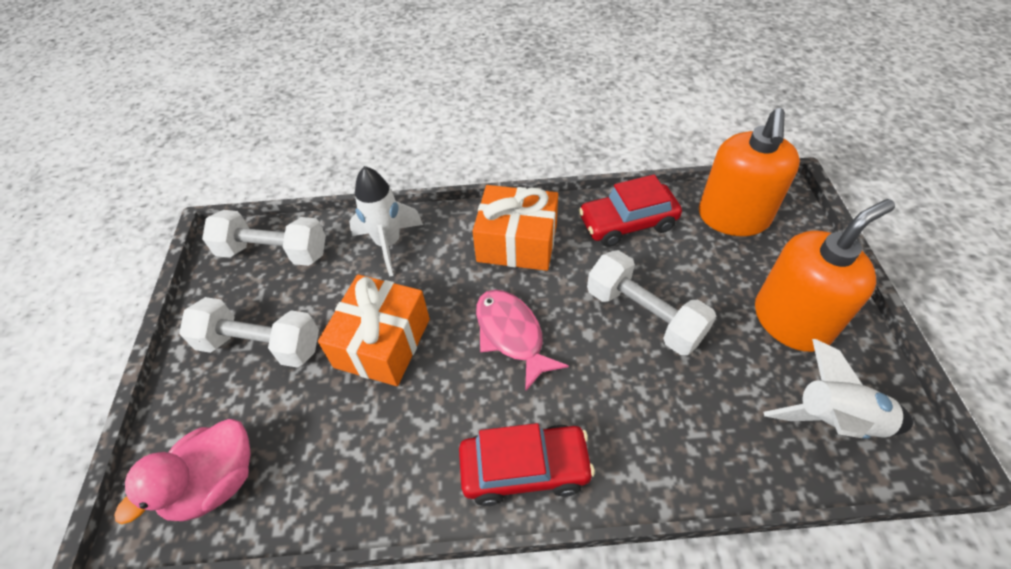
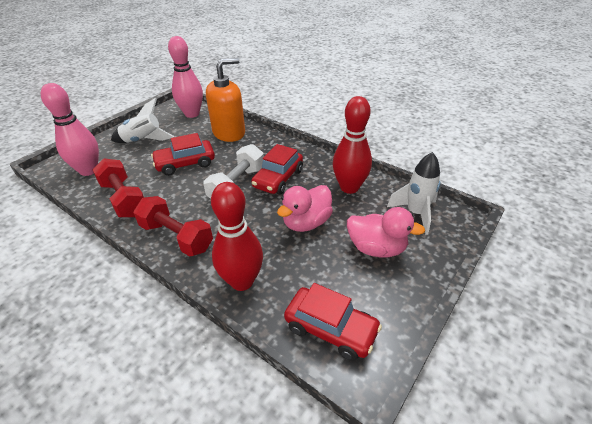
orange gift: [318,274,430,386] [472,185,558,271] = 2 -> none = 0
orange soap dispenser: [699,108,800,236] [755,199,895,352] = 2 -> [206,58,245,142] = 1
pink bowling pin: none = 0 -> [41,83,99,176] [168,36,203,118] = 2
pink duck: [114,419,251,524] = 1 -> [277,185,333,232] [347,207,425,258] = 2
pink fish: [476,289,569,392] = 1 -> none = 0
red bowling pin: none = 0 -> [211,182,263,291] [333,96,372,194] = 2
red car: [459,423,595,506] [579,175,682,247] = 2 -> [151,133,215,176] [251,144,303,195] [284,283,382,361] = 3
red dumbbell: none = 0 -> [93,159,144,217] [133,196,213,257] = 2
white dumbbell: [179,297,319,368] [202,210,326,266] [587,250,716,355] = 3 -> [203,144,264,199] = 1

